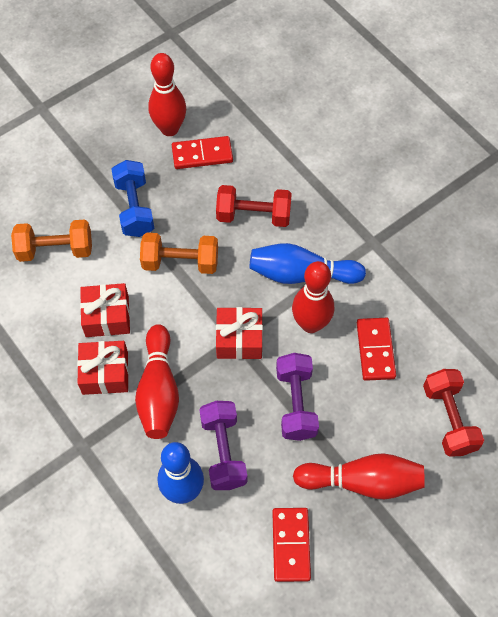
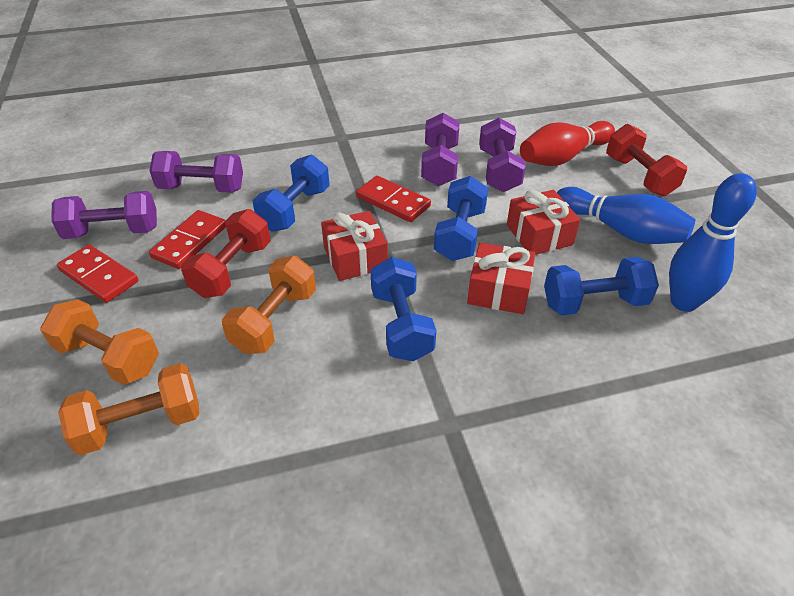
blue dumbbell: [112,160,154,237] = 1 -> [253,155,330,232] [370,257,436,361] [434,176,488,261] [544,257,659,316] = 4
orange dumbbell: [11,219,92,262] [140,233,218,274] = 2 -> [40,299,159,385] [58,363,199,455] [222,256,316,354] = 3
purple dumbbell: [199,401,247,490] [276,353,319,441] = 2 -> [51,191,157,239] [149,151,243,193] [421,113,460,186] [479,118,526,192] = 4
red bowling pin: [135,324,179,439] [148,53,186,136] [292,261,334,333] [293,453,425,500] = 4 -> [520,121,615,166] = 1

